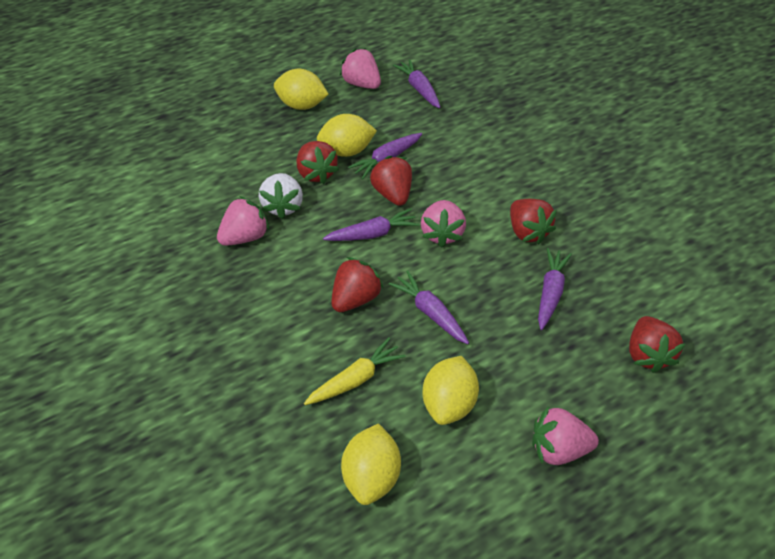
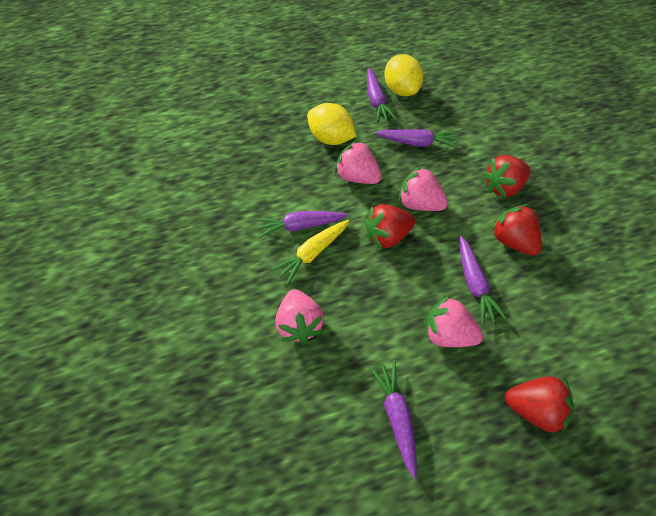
red strawberry: [297,141,339,184] [331,257,384,312] [370,156,412,206] [510,199,557,244] [629,316,685,373] = 5 -> [365,204,415,250] [483,155,531,198] [491,204,542,256] [505,376,574,433] = 4
white strawberry: [259,173,303,219] = 1 -> none = 0
yellow lemon: [274,69,329,110] [317,114,377,157] [341,423,401,505] [422,356,479,425] = 4 -> [307,103,356,145] [384,54,423,96] = 2

